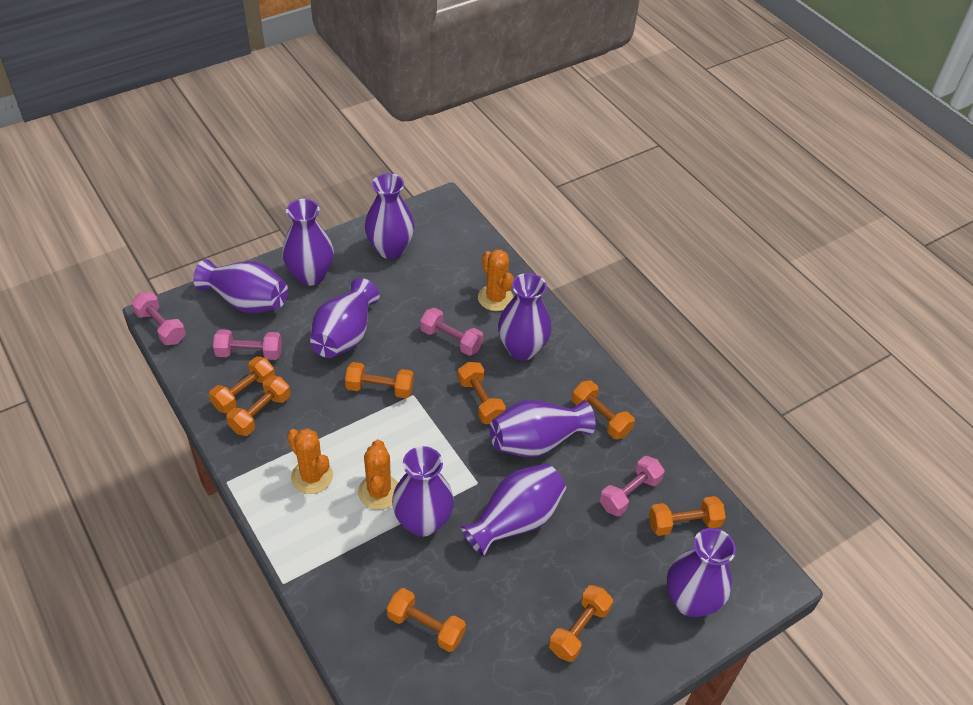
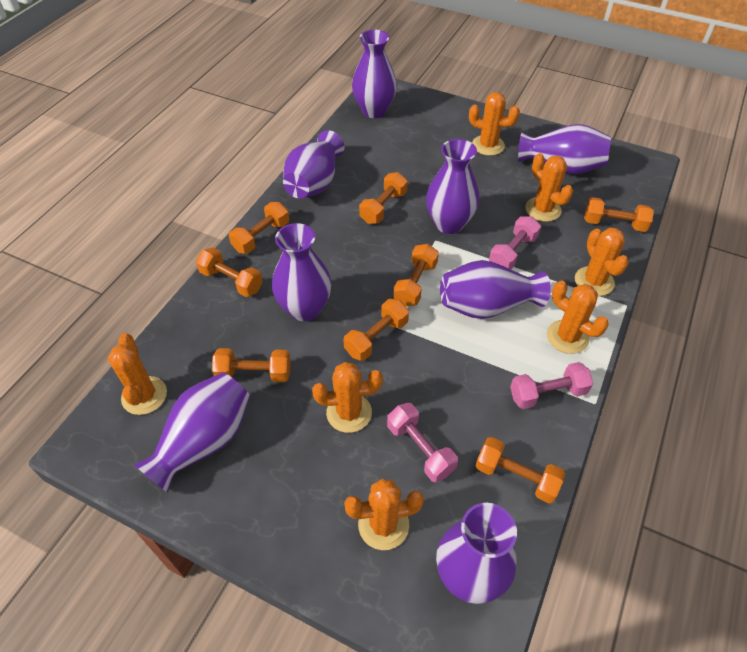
orange cactus: [287,428,333,494] [358,440,398,510] [478,250,514,311] = 3 -> [108,333,167,415] [312,362,383,433] [344,479,424,550] [469,92,520,156] [525,153,573,222] [547,281,609,354] [575,228,629,296] = 7
pink dumbbell: [131,292,186,345] [213,329,282,360] [420,308,483,356] [600,456,665,516] = 4 -> [387,403,458,482] [489,216,541,269] [510,362,593,409] = 3
purple vase: [193,259,288,313] [282,199,334,286] [310,278,379,358] [365,173,415,259] [392,446,454,537] [461,463,566,557] [490,400,595,457] [498,273,551,360] [667,528,736,617] = 9 -> [134,372,250,493] [272,223,332,321] [283,130,344,198] [352,30,397,118] [426,139,479,234] [436,503,517,604] [440,260,551,319] [518,124,611,174] = 8

